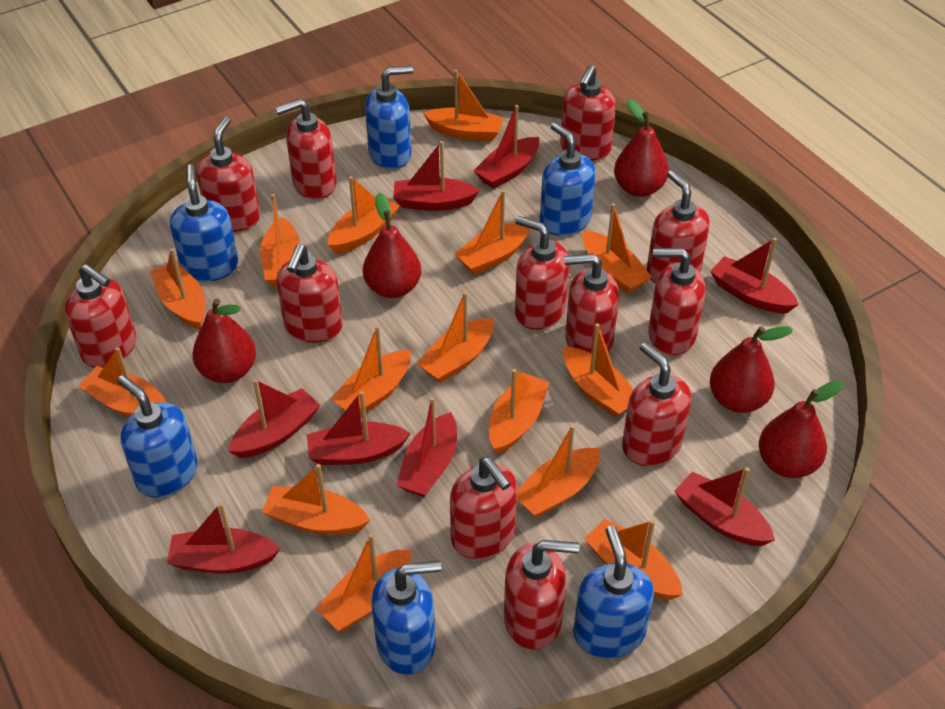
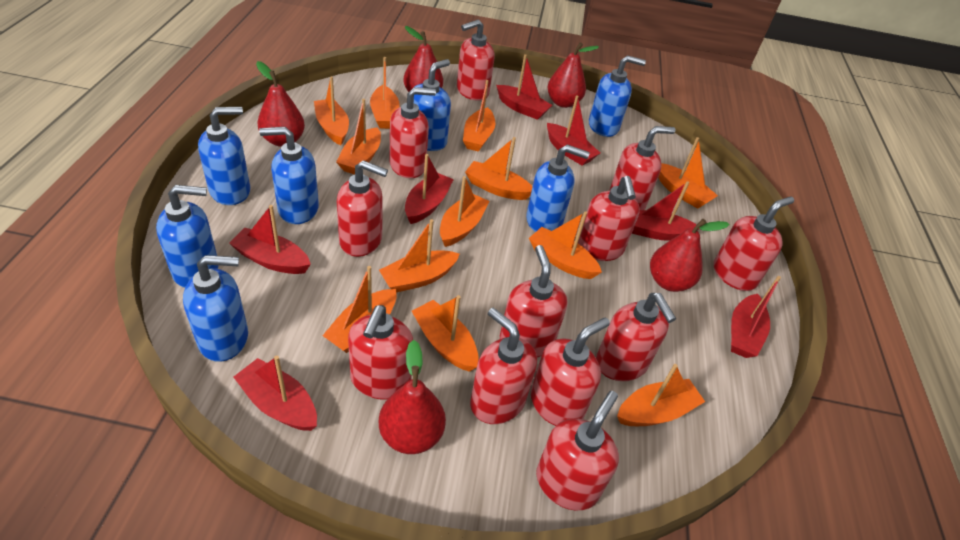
blue soap dispenser: [117,375,198,498] [170,164,238,282] [365,65,413,169] [371,560,441,675] [540,122,596,236] [573,526,654,658] = 6 -> [156,185,219,288] [183,255,248,362] [198,107,250,205] [259,127,319,224] [414,59,451,151] [526,144,590,232] [589,55,646,137] = 7
orange boat: [78,347,166,417] [150,248,206,329] [260,194,300,286] [262,464,370,535] [316,534,412,631] [328,176,399,254] [331,325,411,416] [417,292,494,383] [423,69,504,141] [454,190,530,275] [489,369,550,454] [517,425,600,517] [563,323,634,417] [582,203,652,293] [584,519,683,600] = 15 -> [314,77,349,145] [322,266,396,353] [336,99,381,174] [370,57,399,129] [379,219,460,293] [412,295,478,372] [440,176,489,247] [463,80,495,152] [465,137,533,200] [529,211,602,279] [617,364,705,426] [658,137,718,209] = 12
red boat: [167,502,281,574] [228,379,320,458] [307,391,411,465] [393,141,480,211] [396,397,457,497] [474,105,540,189] [674,467,775,546] [710,238,799,314] = 8 -> [229,205,311,274] [234,356,317,431] [405,154,454,224] [496,54,553,120] [547,95,600,166] [632,181,699,241] [731,276,781,358] = 7

